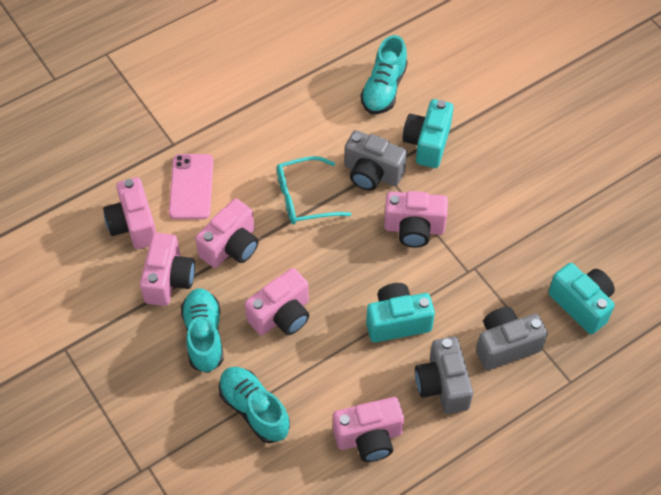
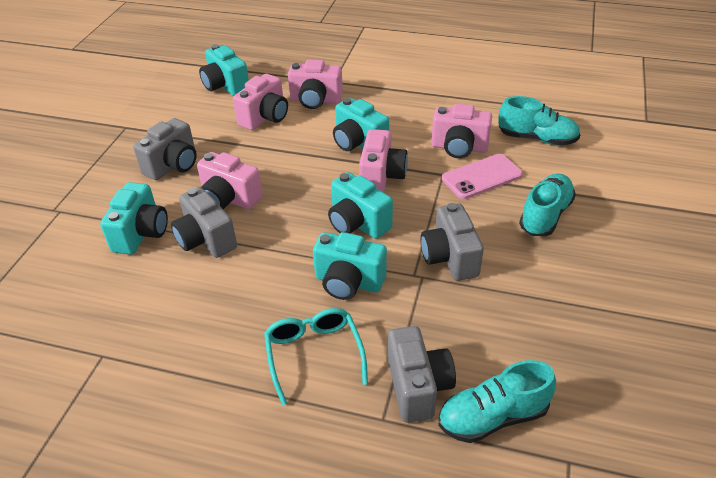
grey camera: [344,130,407,191] [415,336,473,414] [476,307,548,370] = 3 -> [133,118,197,180] [171,187,237,258] [388,326,456,423] [421,203,484,281] = 4
pink camera: [103,177,156,249] [140,233,195,306] [195,199,259,268] [245,268,309,335] [333,397,404,462] [384,191,448,248] = 6 -> [197,152,263,209] [233,74,288,130] [288,59,343,109] [359,129,408,193] [431,104,492,158] = 5
turquoise camera: [366,283,435,343] [402,99,454,168] [548,263,615,334] = 3 -> [100,182,168,255] [199,44,249,96] [313,232,387,300] [328,172,393,239] [333,98,389,151] = 5

